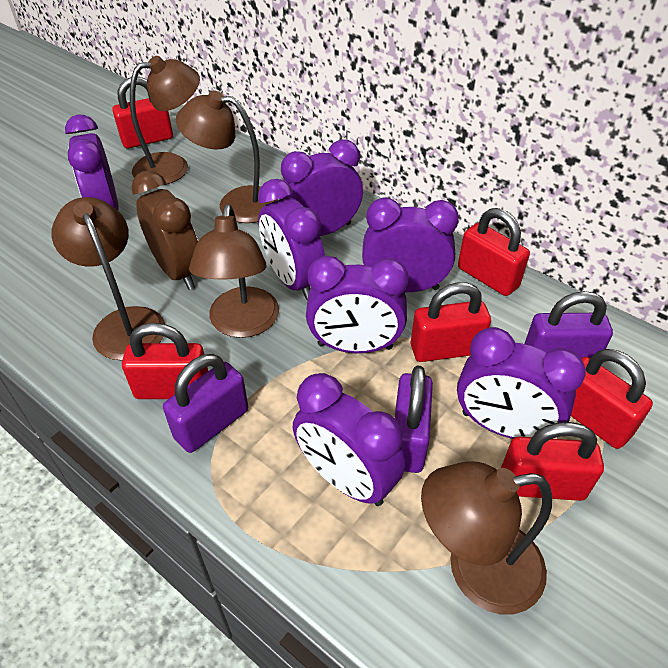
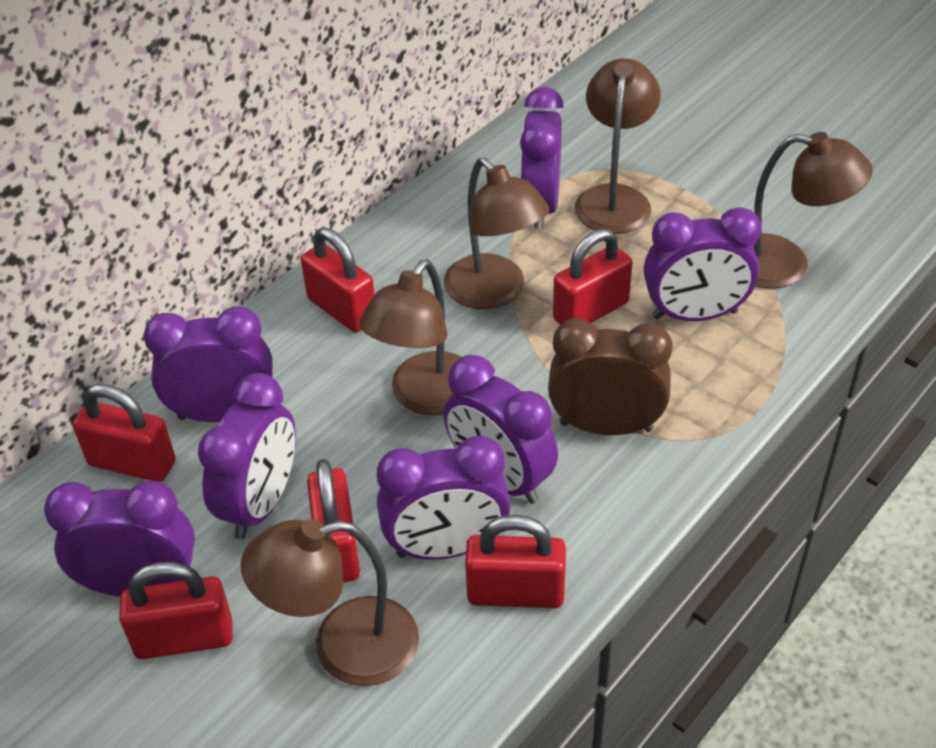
purple padlock: [163,354,248,453] [395,365,433,473] [524,291,613,358] = 3 -> none = 0

